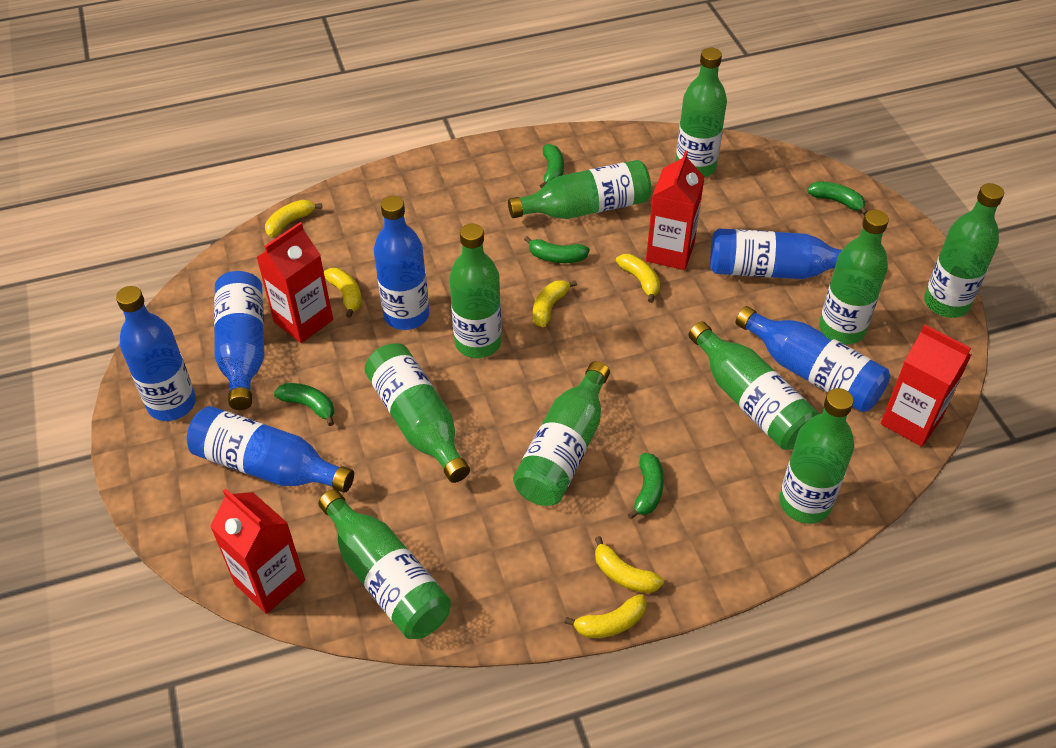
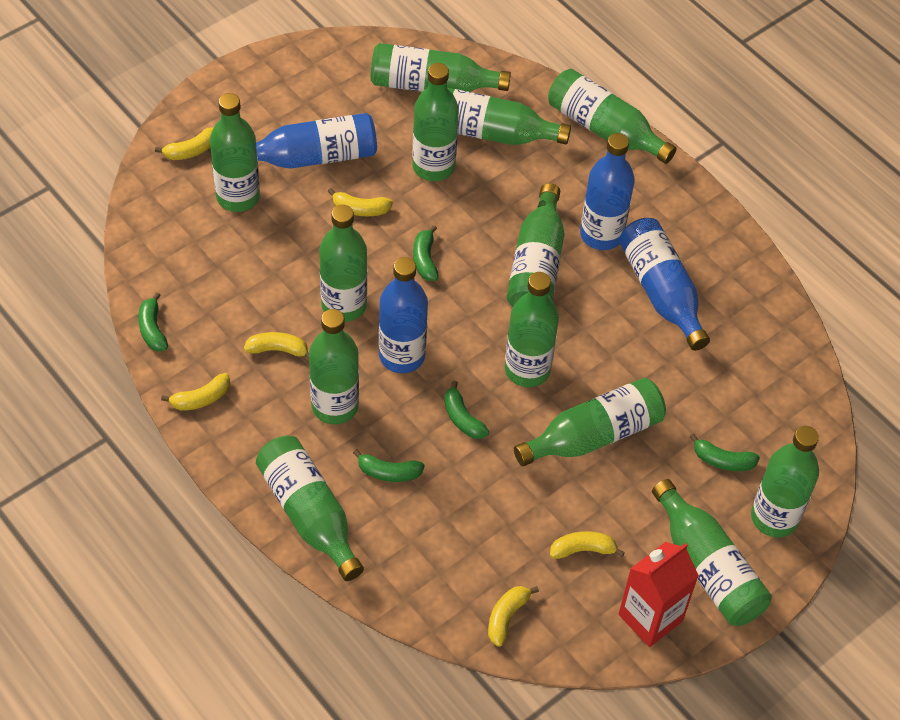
blue bottle: [116,286,196,421] [187,406,354,493] [214,271,264,410] [374,196,429,330] [710,228,842,279] [735,306,890,412] = 6 -> [256,113,377,169] [379,257,428,373] [580,133,635,250] [619,218,710,351] = 4
green bottle: [318,489,451,639] [365,343,470,483] [449,224,502,358] [508,160,651,219] [513,361,610,506] [676,48,727,177] [688,322,819,450] [779,388,854,524] [819,210,889,344] [924,183,1004,318] = 10 -> [210,93,260,212] [256,436,364,581] [309,309,359,424] [319,205,367,322] [371,43,511,92] [412,63,459,181] [447,88,571,145] [505,272,559,387] [507,183,565,307] [514,378,666,466] [548,69,676,164] [652,479,772,626] [751,426,819,538] = 13
red carton: [210,489,305,614] [256,222,333,343] [646,151,705,270] [881,324,971,447] = 4 -> [618,542,699,647] = 1

